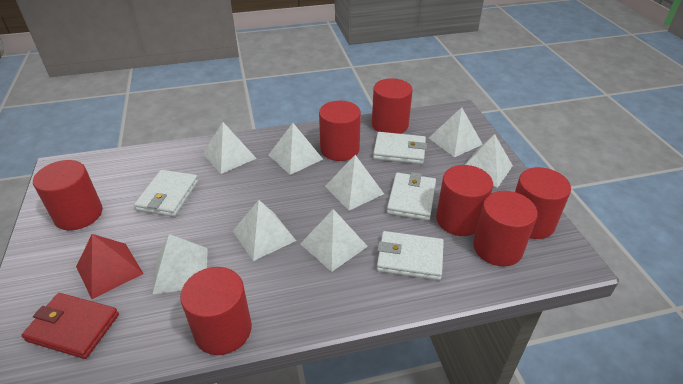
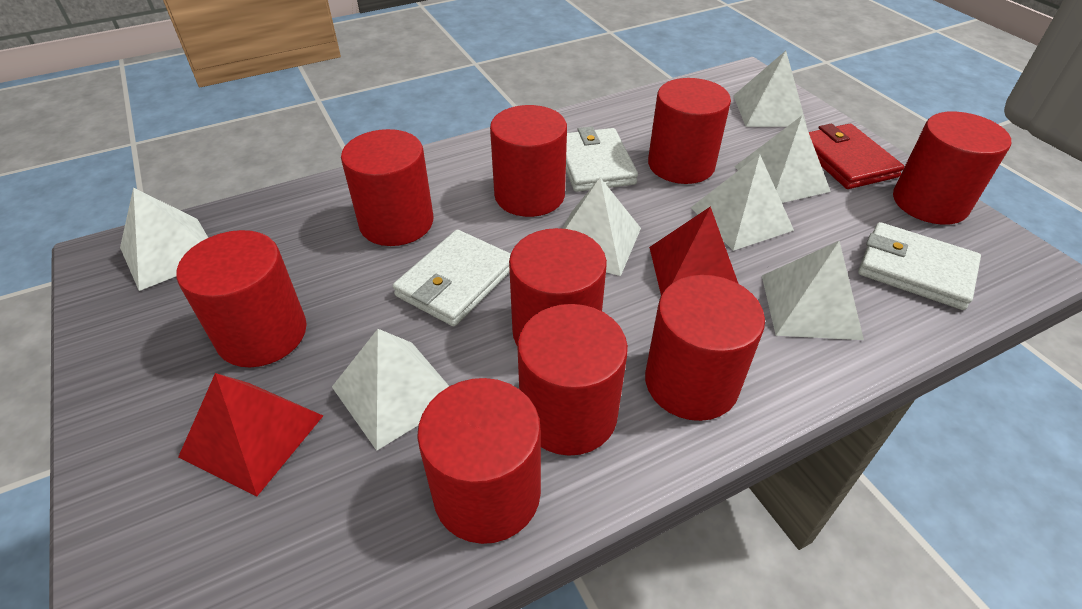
red cylinder: [33,160,103,230] [180,267,252,355] [319,101,361,161] [372,78,413,134] [436,165,493,236] [473,191,538,266] [515,167,571,239] = 7 -> [177,230,306,367] [341,129,433,246] [417,378,541,544] [490,105,567,217] [509,228,607,345] [517,304,628,456] [645,275,765,421] [648,78,731,184] [893,112,1011,225] = 9
red pyramid: [76,234,144,299] = 1 -> [178,373,323,496] [649,206,738,295] = 2
white pyramid: [152,234,208,294] [203,122,257,174] [233,200,296,261] [269,123,323,175] [300,209,368,272] [325,155,384,210] [429,107,483,157] [465,134,513,188] = 8 -> [120,188,208,291] [332,329,449,451] [562,178,641,276] [691,154,794,251] [733,51,807,127] [734,116,831,203] [762,241,864,340] = 7
white wallet: [134,170,198,217] [373,132,427,164] [377,231,444,280] [387,172,436,220] = 4 -> [393,230,511,326] [566,126,638,192] [858,222,981,310] = 3

